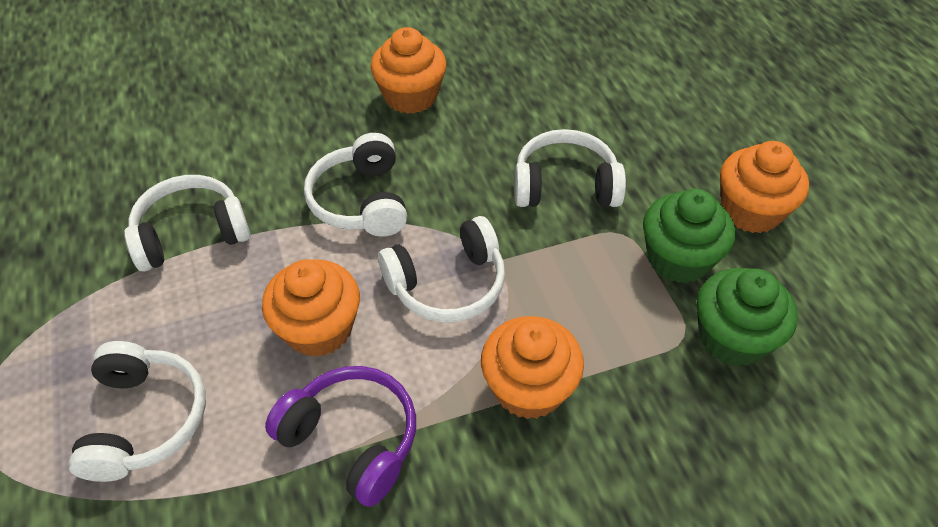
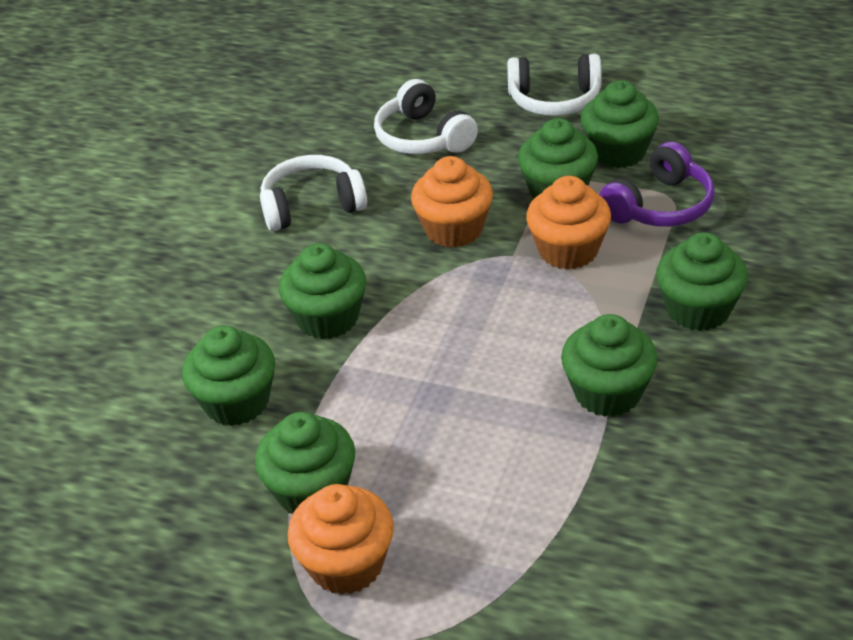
green cupcake: [643,189,735,283] [697,268,798,366] = 2 -> [182,325,275,426] [255,412,355,513] [279,243,366,339] [518,118,598,198] [561,314,658,417] [581,80,659,168] [656,232,748,331] = 7
orange cupcake: [262,259,360,357] [371,27,447,114] [481,316,584,419] [720,141,809,233] = 4 -> [287,484,394,595] [411,156,493,248] [526,176,611,270] = 3
white headphones: [68,341,206,482] [124,175,250,272] [304,133,407,237] [378,216,505,322] [514,129,626,207] = 5 -> [260,155,367,231] [374,79,478,154] [507,54,602,116] = 3

